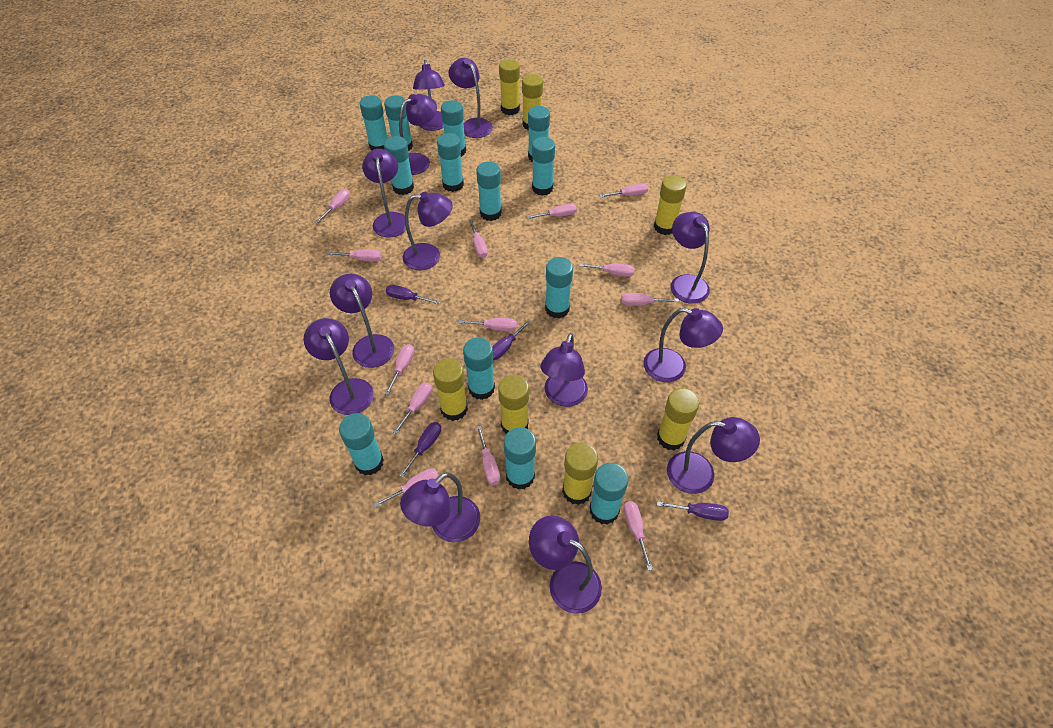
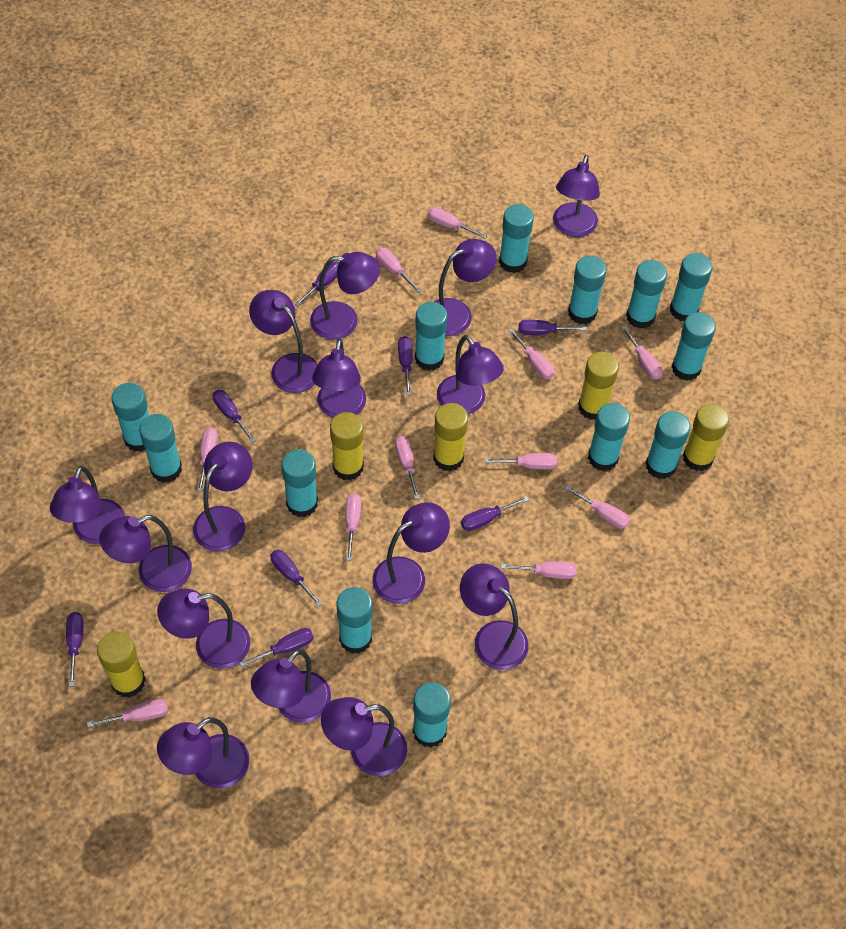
pink screwdriver: [316,189,350,223] [327,249,381,262] [374,468,439,508] [385,344,414,395] [393,383,432,434] [459,318,517,332] [469,219,488,258] [476,426,500,485] [527,204,577,219] [579,263,634,277] [599,183,648,198] [621,293,679,306] [623,501,653,571] = 13 -> [87,699,168,727] [197,428,218,492] [345,493,361,561] [376,248,422,293] [395,436,420,499] [428,207,487,239] [485,453,557,469] [501,561,577,579] [508,329,554,379] [564,485,630,529] [621,326,663,379] = 11
purple lamp: [304,318,374,415] [330,274,394,368] [362,149,409,237] [399,94,437,175] [400,472,480,542] [403,192,453,270] [413,60,445,131] [449,58,493,138] [529,515,602,614] [540,333,588,407] [643,308,723,382] [667,417,760,494] [670,212,710,304] = 13 -> [50,466,125,544] [99,515,192,592] [157,588,250,669] [157,717,249,789] [193,442,253,552] [249,290,318,393] [251,650,331,723] [310,252,380,340] [312,339,366,418] [321,697,407,776] [372,502,450,604] [434,239,497,336] [437,335,504,414] [460,563,529,670] [553,155,600,237] = 15
purple screwdriver: [386,285,440,304] [399,422,441,477] [492,320,531,360] [657,501,729,521] = 4 -> [66,612,84,686] [213,390,256,443] [239,628,314,667] [271,549,322,607] [294,261,339,307] [398,336,413,396] [461,496,529,531] [519,320,587,335] = 8
yellow glue stick: [433,358,468,421] [498,375,529,434] [499,59,520,115] [522,74,543,130] [562,443,598,505] [654,175,687,235] [657,388,699,450] = 7 -> [97,631,146,698] [330,412,364,481] [433,403,468,471] [578,352,619,420] [683,403,729,471] = 5

